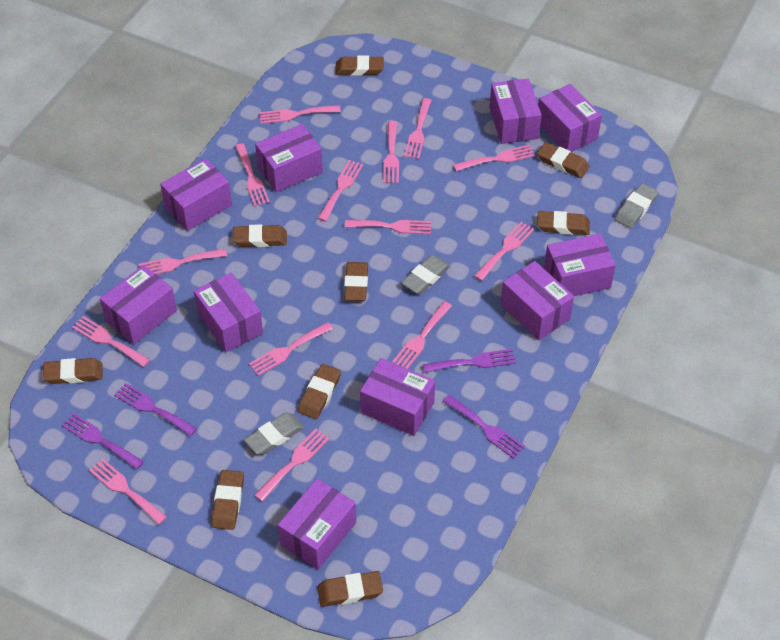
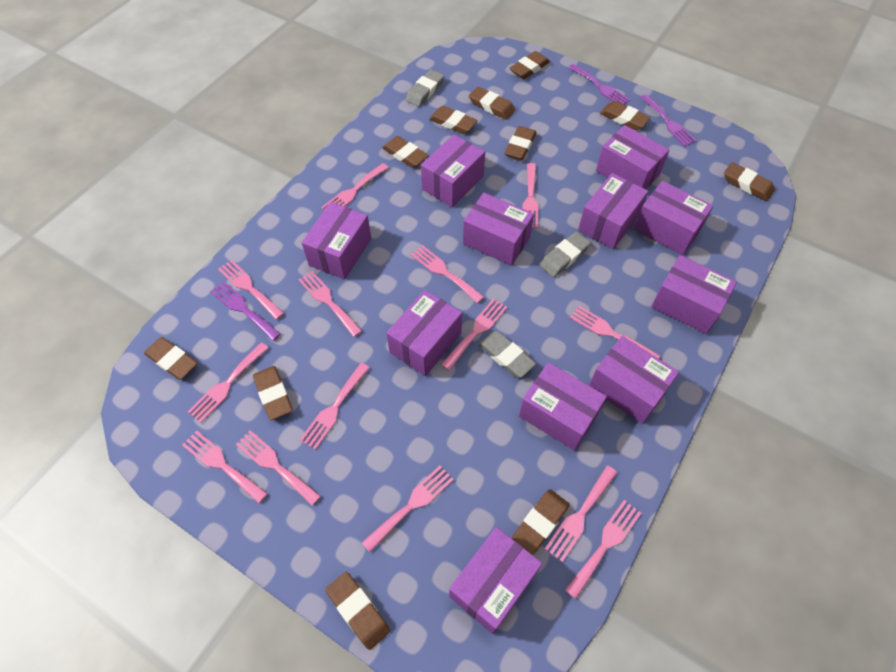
brown eraser: [43,358,103,384] [211,470,244,530] [233,224,287,247] [298,364,341,419] [317,571,383,607] [335,56,384,76] [344,262,368,301] [537,142,589,178] [537,211,590,235] = 9 -> [144,337,197,380] [253,366,293,420] [325,572,390,650] [382,136,429,168] [429,106,478,134] [469,87,515,120] [504,126,537,160] [509,51,550,79] [512,489,570,555] [600,101,651,130] [724,162,775,201] = 11
purple box: [100,265,177,344] [160,158,232,231] [194,273,263,352] [255,124,323,192] [278,478,356,569] [360,358,435,436] [489,79,542,144] [501,261,574,340] [538,84,602,152] [544,234,616,296] = 10 -> [302,202,371,279] [386,290,462,376] [421,134,485,207] [449,527,542,634] [463,193,534,266] [519,362,607,451] [578,173,649,249] [589,336,679,424] [596,125,669,189] [634,181,713,255] [651,255,737,334] = 11
purple fork: [62,413,144,470] [114,383,197,436] [422,349,516,373] [442,395,525,459] = 4 -> [210,281,281,341] [568,64,630,105] [640,94,696,147] = 3

